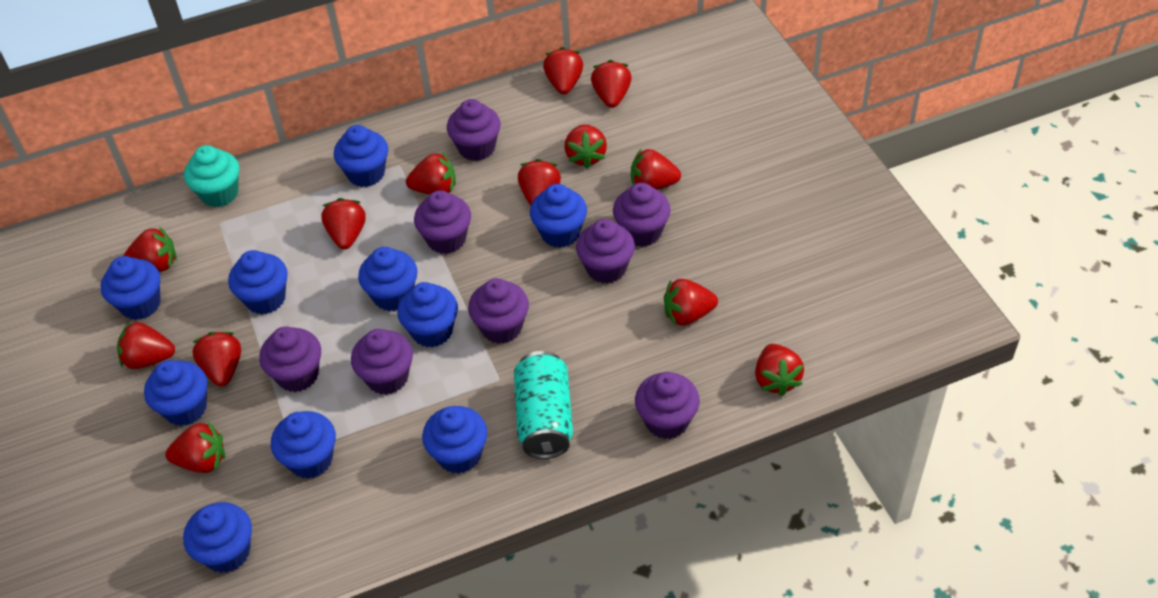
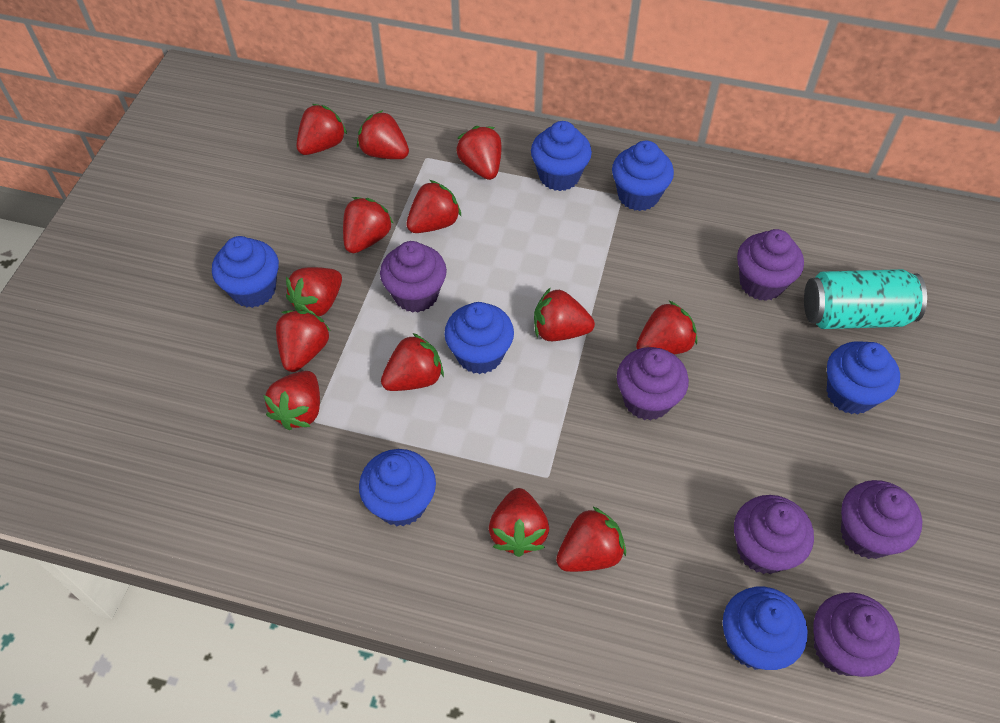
blue cupcake: [101,256,161,320] [144,360,207,426] [183,502,252,573] [228,250,288,315] [271,411,336,479] [334,125,388,187] [358,247,418,311] [397,282,458,347] [422,406,487,474] [530,184,587,248] = 10 -> [212,236,279,308] [359,449,436,526] [444,302,514,374] [531,121,592,191] [612,141,674,211] [723,587,808,670] [827,341,900,414] = 7
purple cupcake: [259,326,321,392] [351,329,413,395] [414,190,471,254] [447,99,501,161] [468,278,529,344] [576,219,635,284] [613,183,671,247] [635,372,700,439] = 8 -> [380,241,447,313] [617,347,689,421] [734,495,814,574] [737,229,804,301] [814,592,900,677] [841,480,922,559] = 6
turquoise cupcake: [184,145,239,207] = 1 -> none = 0

